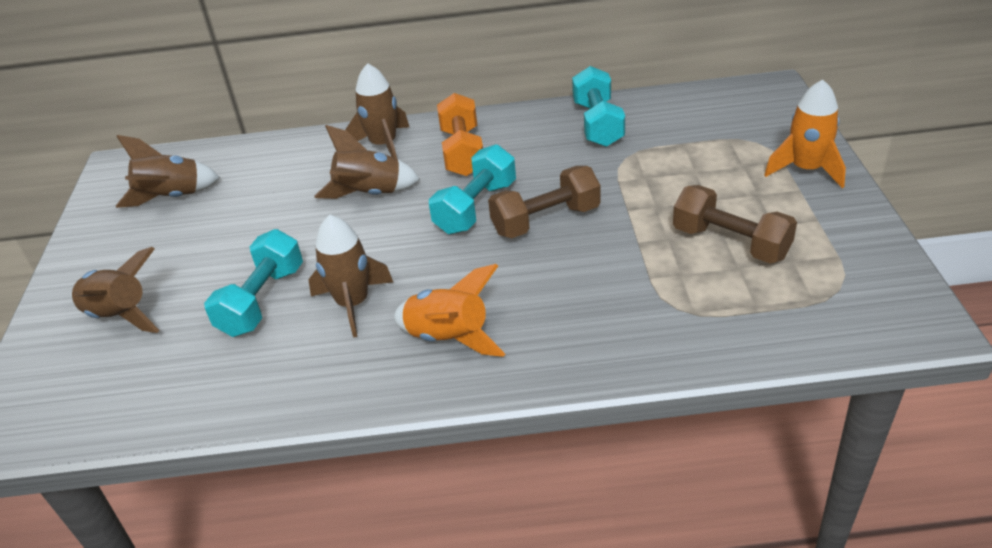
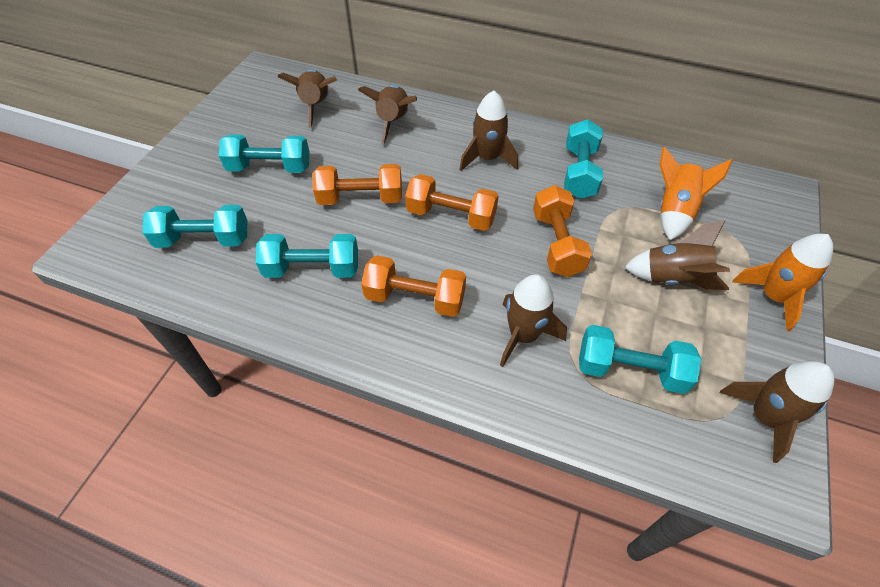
brown dumbbell: [488,166,601,238] [673,185,797,263] = 2 -> none = 0
brown rocket: [71,247,160,333] [116,135,220,208] [308,215,393,338] [315,125,420,199] [345,63,409,158] = 5 -> [277,69,337,128] [358,85,417,145] [459,91,518,171] [500,274,567,367] [624,220,730,290] [720,361,834,463] = 6
orange dumbbell: [437,93,483,176] = 1 -> [313,164,402,205] [361,255,466,317] [405,174,499,231] [533,185,592,277] = 4
turquoise dumbbell: [204,229,303,337] [429,144,516,234] [572,66,625,147] = 3 -> [143,205,247,248] [219,134,310,173] [256,234,358,278] [564,119,603,199] [579,325,702,394] = 5

